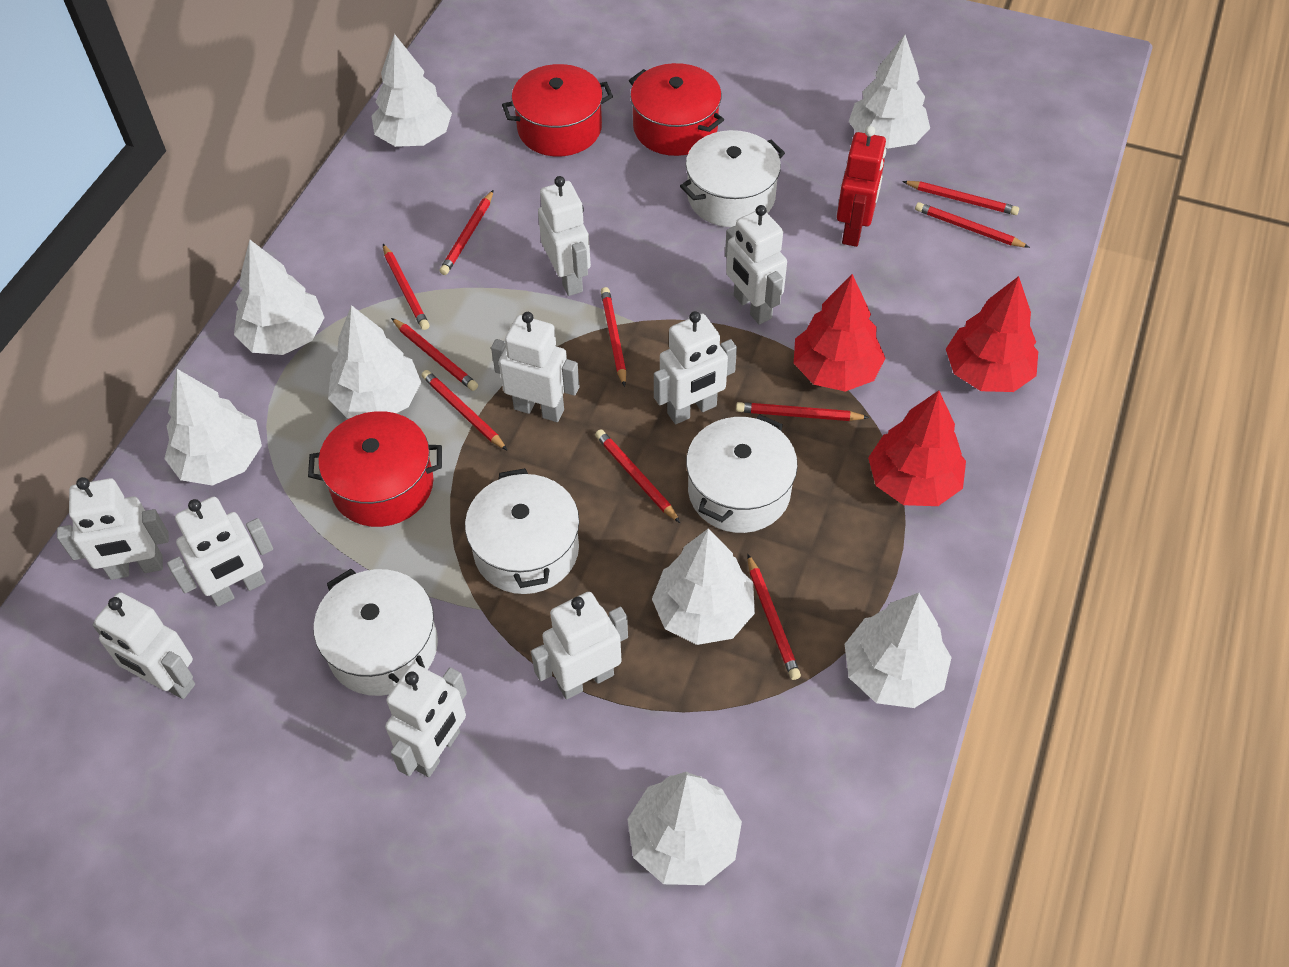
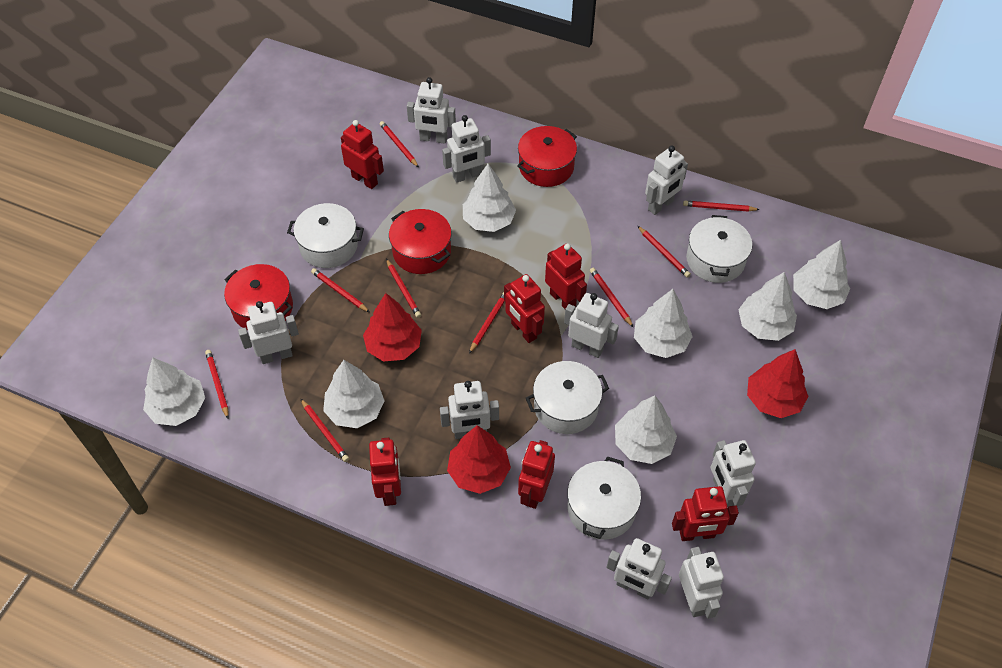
red pencil: [383,244,430,330] [391,318,478,391] [421,370,508,451] [440,190,493,275] [595,429,680,523] [601,287,626,387] [736,402,869,421] [747,554,801,680] [902,181,1019,215] [915,202,1030,248] = 10 -> [205,350,229,419] [301,399,349,462] [311,268,369,312] [380,121,419,167] [386,259,421,318] [469,292,505,354] [590,268,634,328] [638,226,691,278] [683,201,760,212] = 9
red robot: [837,126,886,247] = 1 -> [341,120,384,189] [369,437,401,506] [504,274,545,343] [518,440,555,509] [545,243,587,309] [672,486,739,541] = 6
white tree: [164,369,262,486] [234,240,325,355] [328,305,421,418] [372,34,452,147] [628,772,742,885] [652,528,755,645] [845,593,952,708] [849,35,930,149] = 8 -> [143,357,205,426] [323,360,384,428] [463,164,516,232] [615,396,677,464] [634,289,693,358] [738,272,797,341] [793,240,850,309] = 7

